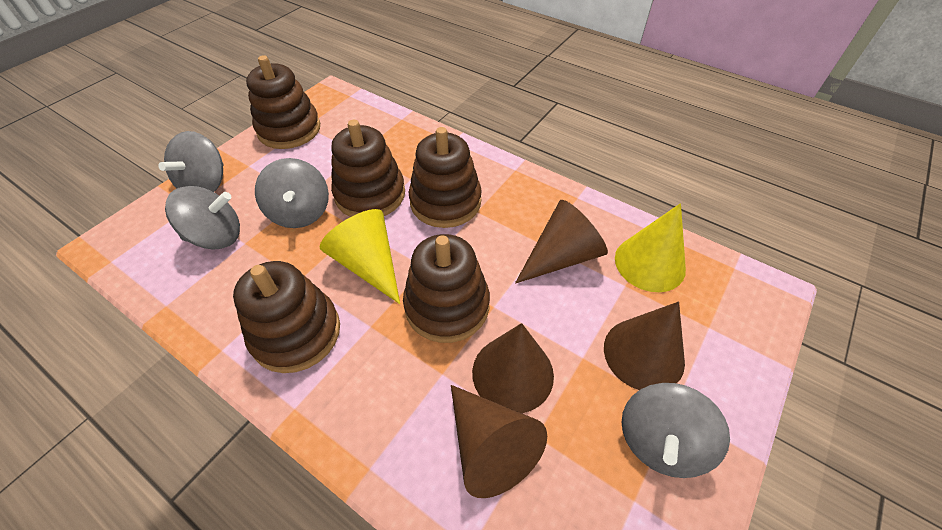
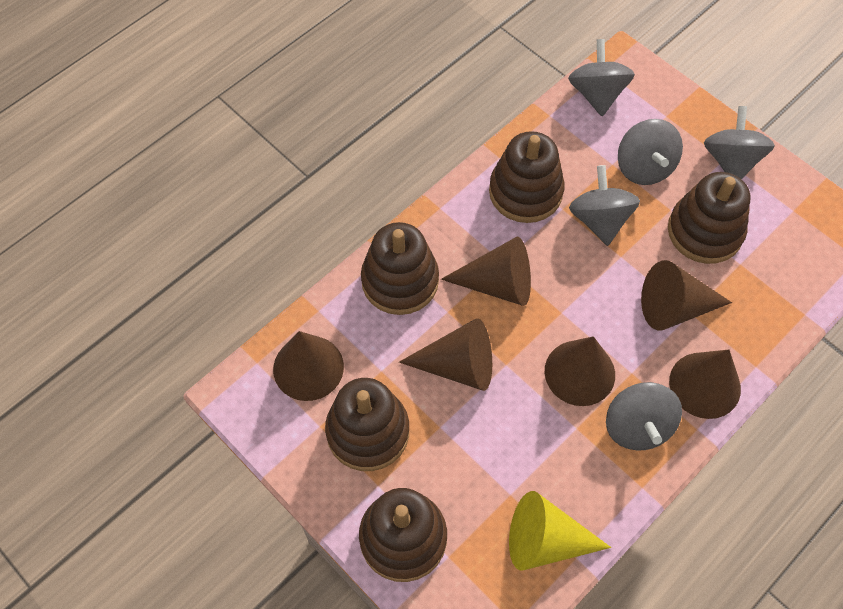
brown cone: [451,385,547,498] [472,323,554,413] [515,200,608,284] [604,302,685,390] = 4 -> [273,331,344,401] [399,318,492,391] [441,236,531,306] [545,336,615,406] [641,260,732,330] [669,350,741,419] = 6
grey spinning top: [158,131,223,192] [165,186,240,250] [255,158,329,228] [621,383,730,478] = 4 -> [568,39,635,116] [569,165,640,246] [606,382,682,450] [618,119,683,185] [704,106,775,180] = 5
yellow cone: [319,209,400,304] [615,203,686,292] = 2 -> [509,491,611,571] = 1

